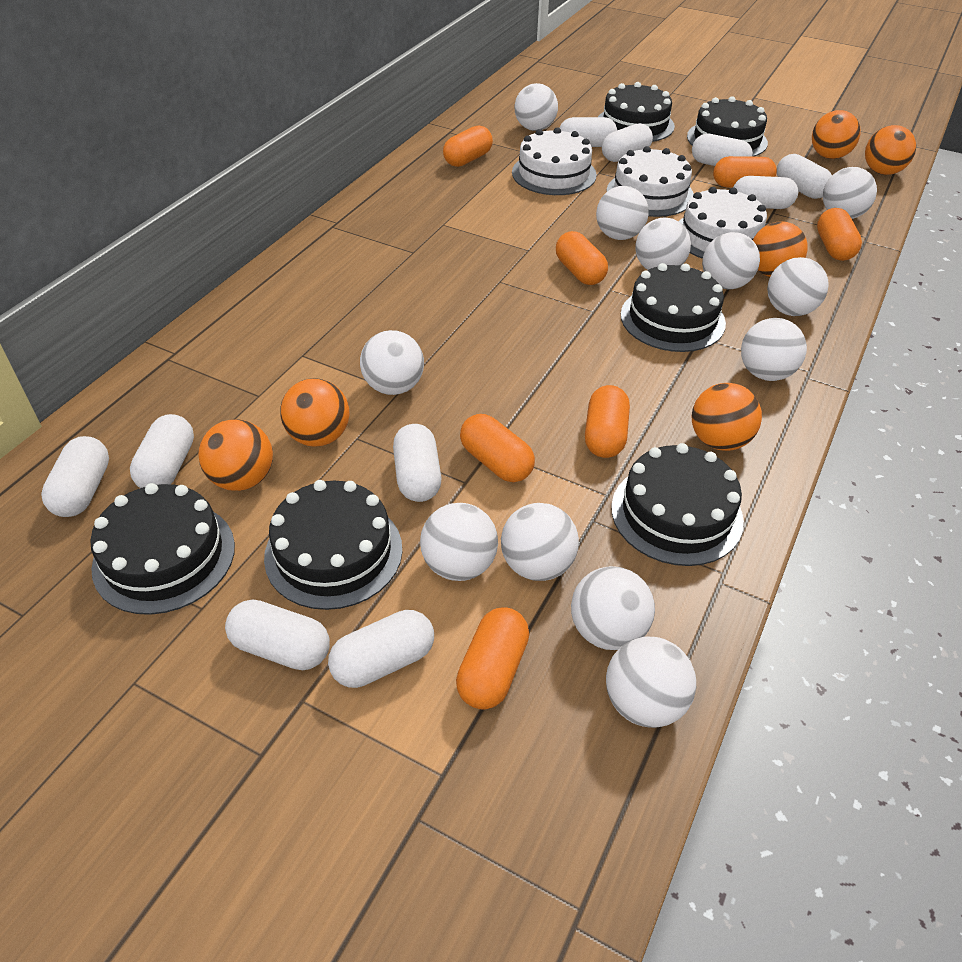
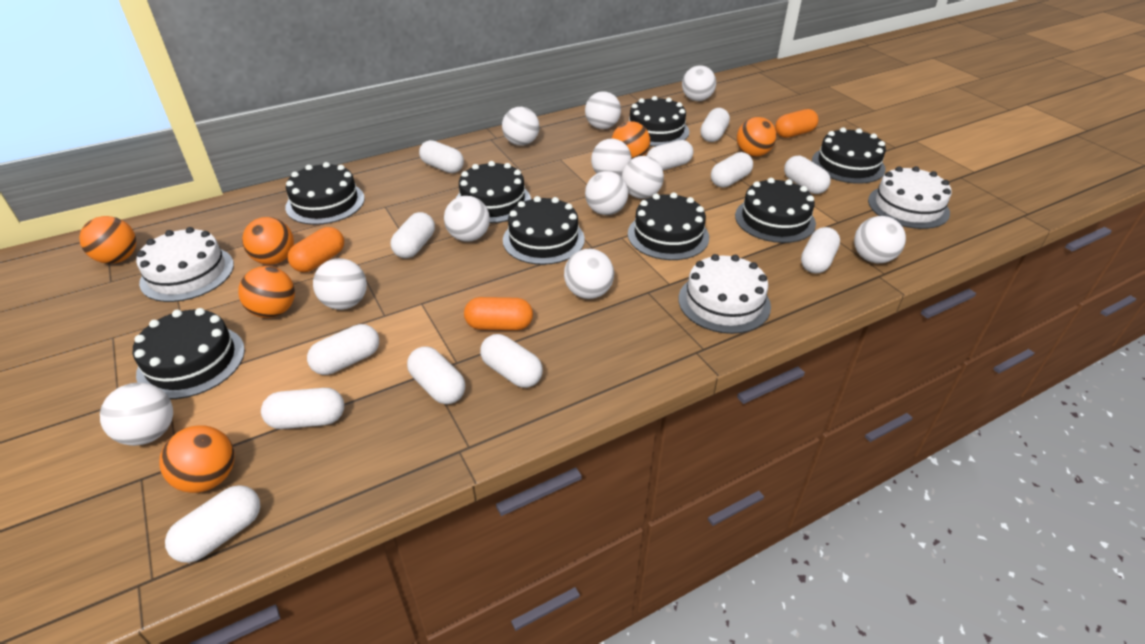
black cake: [90,483,235,615] [264,480,402,610] [598,82,675,142] [611,443,744,566] [621,263,726,352] [687,96,768,157] = 6 -> [133,308,245,399] [285,162,365,225] [456,161,531,223] [503,196,585,265] [628,192,709,260] [629,96,689,147] [735,178,816,243] [812,127,886,184] = 8
orange capsule: [443,125,493,167] [456,607,529,710] [460,414,535,482] [556,231,608,285] [585,385,630,458] [713,156,777,188] [817,208,862,261] = 7 -> [288,227,344,272] [464,297,533,330] [775,109,818,138] = 3
white ball: [360,330,424,395] [420,503,498,581] [501,503,579,581] [515,83,558,131] [571,566,655,650] [596,186,649,240] [606,637,696,728] [636,218,691,270] [702,232,760,289] [741,318,807,381] [767,257,829,316] [823,167,877,219] = 12 -> [100,383,173,446] [313,258,367,310] [444,196,490,242] [502,107,540,146] [564,249,614,299] [585,91,621,129] [585,171,628,215] [591,139,631,177] [622,156,664,199] [682,65,716,101] [854,216,906,263] = 11
white capsule: [41,436,109,517] [130,414,194,488] [225,599,330,670] [328,610,434,688] [393,424,441,502] [560,117,617,147] [602,123,653,162] [692,134,753,166] [733,176,798,209] [777,154,832,199] = 10 -> [165,485,260,563] [261,388,344,429] [307,324,379,375] [391,212,435,258] [407,346,465,404] [419,140,464,173] [480,334,543,388] [647,140,693,170] [700,108,730,142] [711,152,753,188] [784,156,831,194] [801,227,840,274] = 12

